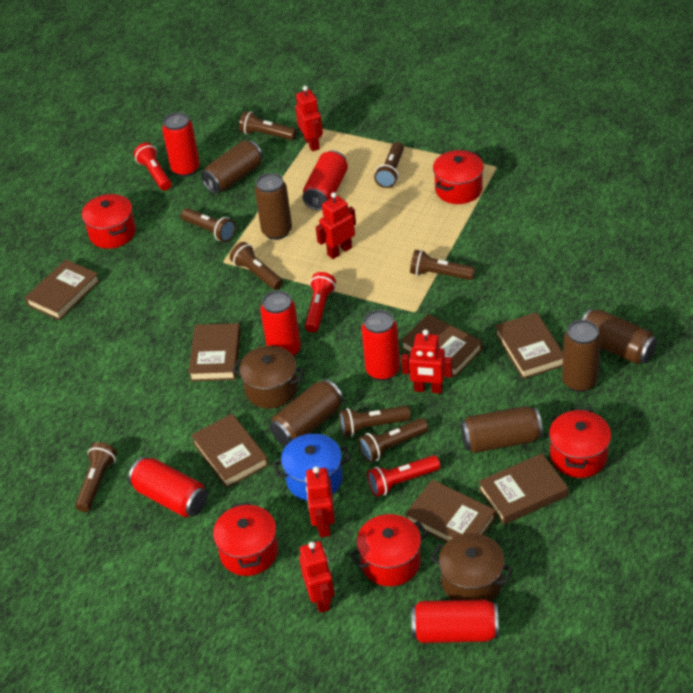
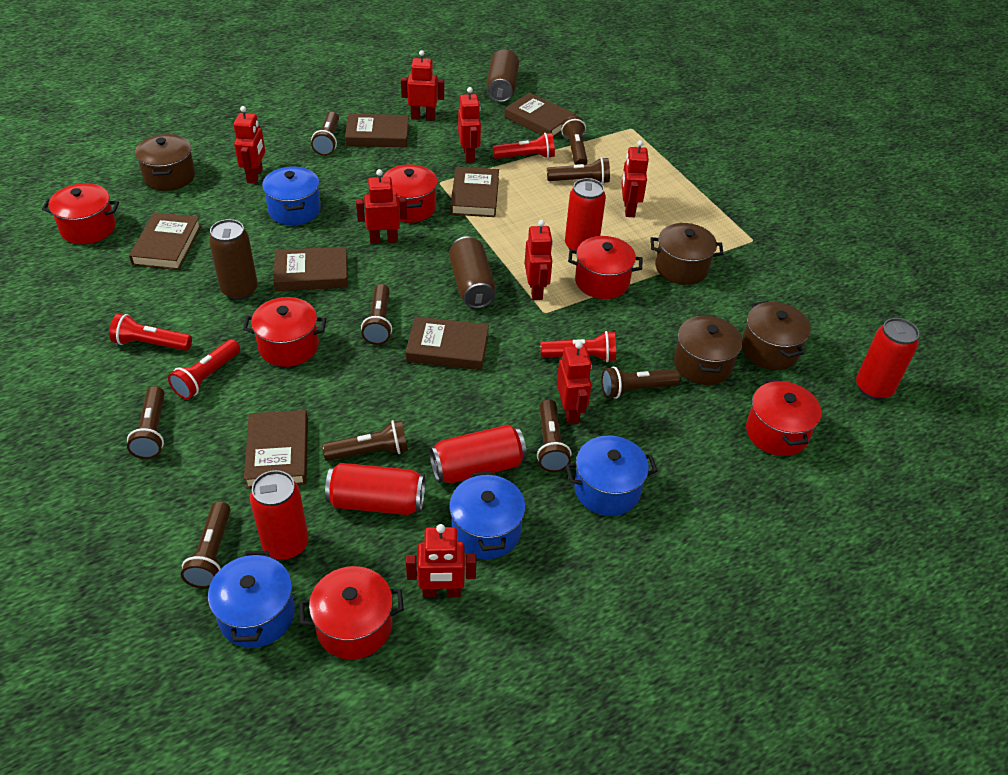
blue pot: [273,434,350,501] = 1 -> [208,551,295,648] [262,166,321,225] [449,471,526,559] [565,436,658,516] = 4
brown can: [201,140,263,194] [255,173,292,240] [270,379,343,446] [461,406,543,453] [562,320,601,392] [582,309,657,364] = 6 -> [209,219,258,300] [449,236,496,309] [486,50,519,102] = 3
brown flashlight: [75,442,117,512] [181,208,236,242] [230,242,283,290] [239,111,297,140] [339,406,411,437] [359,418,429,462] [374,142,404,188] [410,250,475,280] = 8 -> [127,386,165,459] [181,501,231,588] [311,112,339,156] [322,420,408,461] [361,284,392,345] [537,399,571,472] [547,157,610,184] [561,116,588,165] [601,366,680,399] = 9
brown pot: [233,346,305,409] [431,533,513,601] = 2 -> [135,134,195,191] [650,223,724,285] [674,314,743,385] [742,301,811,370] = 4
red can: [128,457,208,517] [162,112,200,177] [260,291,301,357] [302,150,348,210] [361,310,400,381] [411,600,499,643] = 6 -> [250,470,309,560] [325,463,425,515] [429,425,527,483] [565,178,606,250] [856,318,919,400] = 5
red flashlight: [134,143,171,191] [305,272,336,333] [367,455,440,497] = 3 -> [109,314,192,351] [168,339,240,399] [493,133,555,159] [540,331,616,362] = 4
red pot: [82,194,136,249] [213,502,278,576] [350,514,428,586] [433,150,484,204] [549,408,611,478] = 5 -> [42,183,119,244] [243,297,326,367] [299,566,404,660] [383,164,437,223] [568,236,643,299] [746,379,821,456] = 6
red robot: [295,86,323,151] [299,541,334,613] [305,466,335,537] [316,192,356,259] [401,329,453,394] = 5 -> [234,106,265,184] [356,169,407,244] [401,50,445,121] [406,524,476,598] [458,87,481,163] [525,220,553,300] [557,341,592,424] [622,140,649,217] = 8

